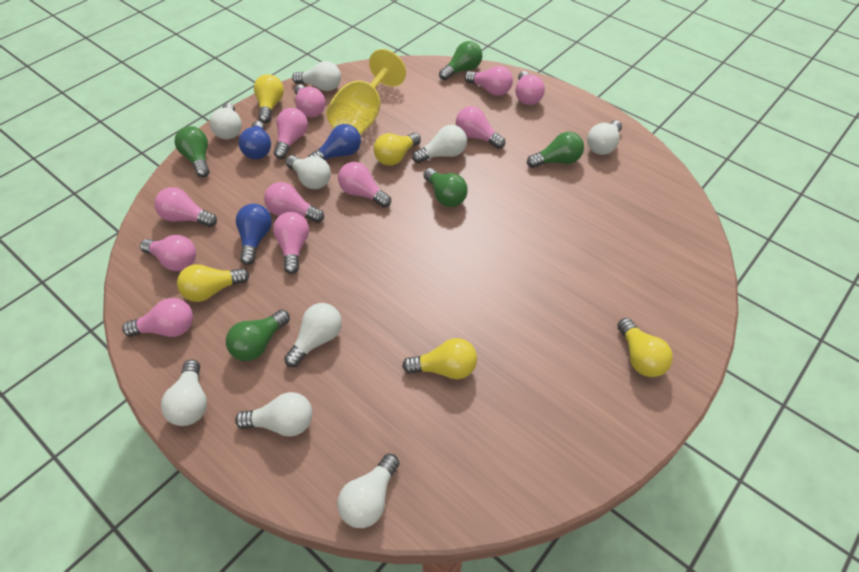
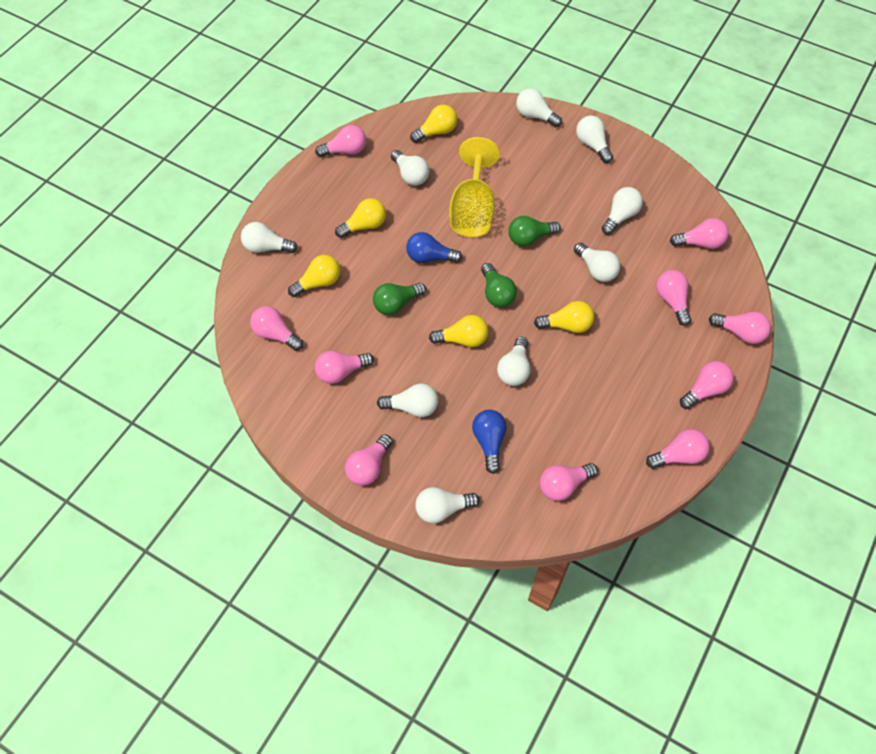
blue light bulb: [236,204,272,265] [239,121,271,159] [308,124,361,160] = 3 -> [406,232,462,263] [472,410,507,474] = 2
green light bulb: [175,126,210,177] [226,310,290,361] [423,168,468,207] [439,41,482,80] [527,132,584,168] = 5 -> [373,283,426,315] [481,263,517,308] [508,216,561,247] = 3
pink light bulb: [122,298,193,337] [140,235,196,271] [154,187,217,227] [264,182,324,223] [273,212,309,274] [274,108,308,159] [294,85,325,118] [338,162,391,208] [456,106,505,149] [465,66,513,96] [515,71,545,105] = 11 -> [250,306,303,351] [315,125,366,157] [315,351,374,384] [345,434,392,486] [540,463,598,501] [646,429,710,469] [656,270,691,326] [670,218,729,249] [680,361,734,409] [709,312,771,344] = 10

